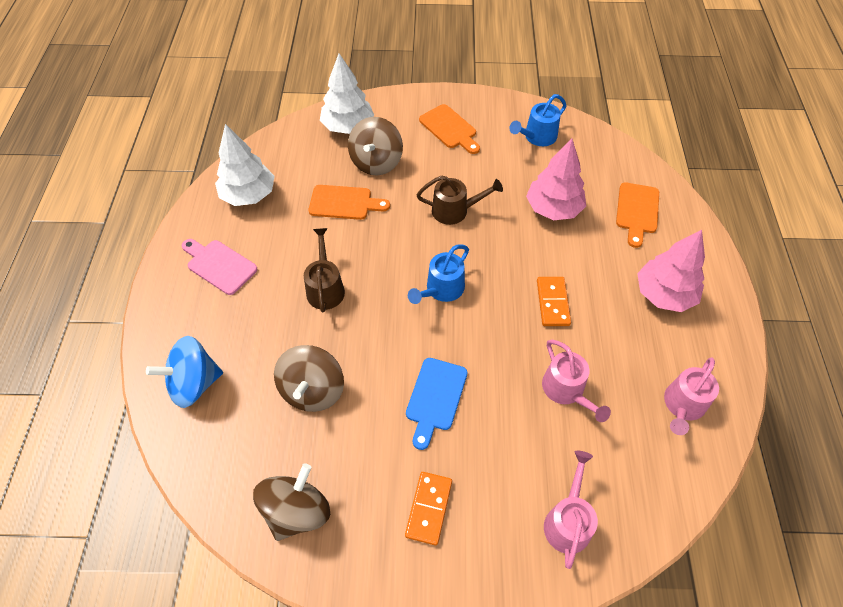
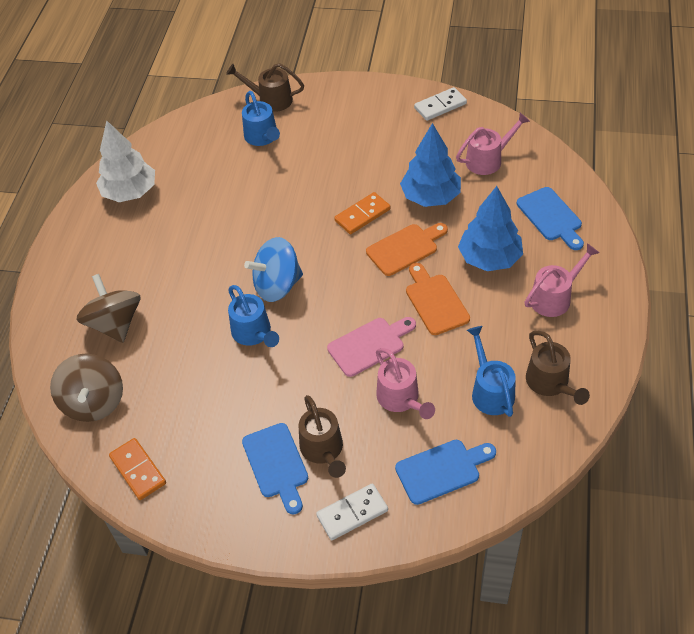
blue cutting board: [406,358,467,450] = 1 -> [242,423,308,515] [395,440,496,505] [517,187,584,250] = 3
blue tree: none = 0 -> [400,123,461,207] [458,186,523,271] = 2
blue watering can: [408,244,469,304] [509,94,567,146] = 2 -> [228,285,279,347] [242,91,280,146] [467,326,516,417] = 3
brown spinning top: [253,464,330,541] [274,345,344,412] [348,117,403,175] = 3 -> [50,353,123,422] [76,274,140,343] = 2
brown watering can: [304,228,345,312] [417,176,503,225] = 2 -> [226,63,304,112] [299,395,346,478] [526,331,590,405] = 3
orange cutting board: [309,185,390,220] [419,104,480,154] [616,182,659,248] = 3 -> [366,223,448,276] [406,263,470,335] = 2
pink tree: [526,139,586,220] [637,230,705,312] = 2 -> none = 0
white domino: none = 0 -> [316,484,388,540] [414,87,467,121] = 2
white tree: [215,124,275,206] [320,53,374,134] = 2 -> [96,120,155,202] = 1

